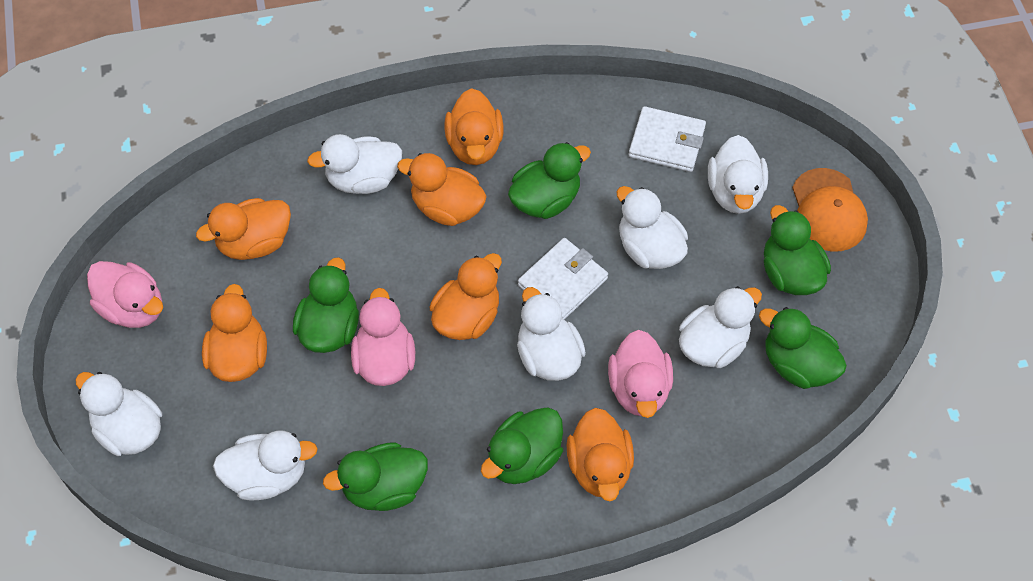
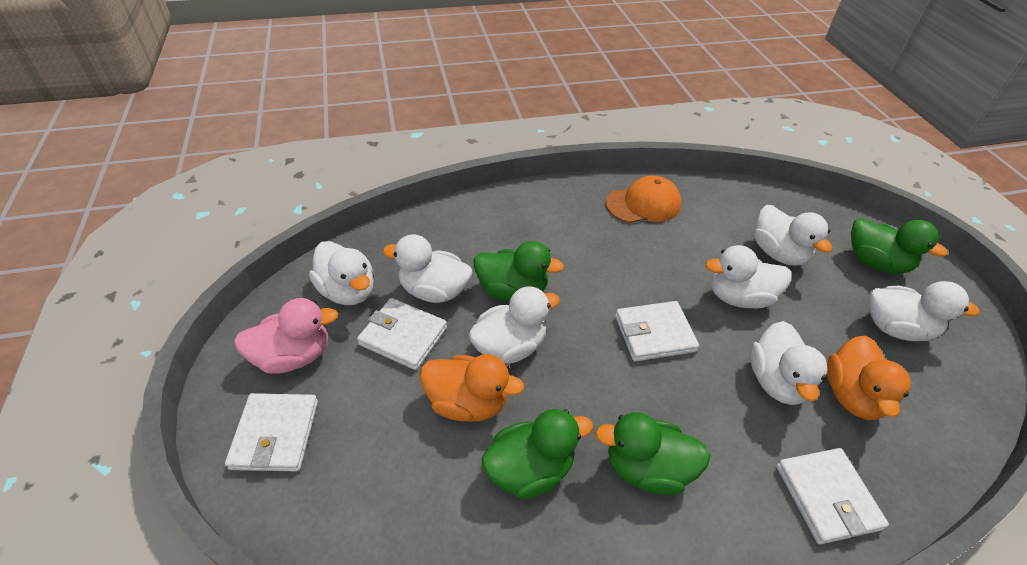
green duck: [293,257,359,353] [323,442,428,511] [481,408,563,484] [508,142,591,219] [759,307,847,389] [764,205,831,295] = 6 -> [474,241,564,301] [482,409,593,499] [595,412,711,495] [851,218,948,274] = 4
orange duck: [196,198,291,260] [202,284,267,382] [397,153,487,226] [429,253,502,340] [444,88,504,165] [566,408,634,501] = 6 -> [420,354,524,422] [827,335,911,420] = 2
pink duck: [87,261,163,328] [351,288,415,386] [608,330,673,418] = 3 -> [234,298,338,374] = 1
white wallet: [518,238,608,320] [629,106,706,172] = 2 -> [225,393,318,471] [357,298,447,370] [615,301,699,362] [776,448,889,544] = 4

